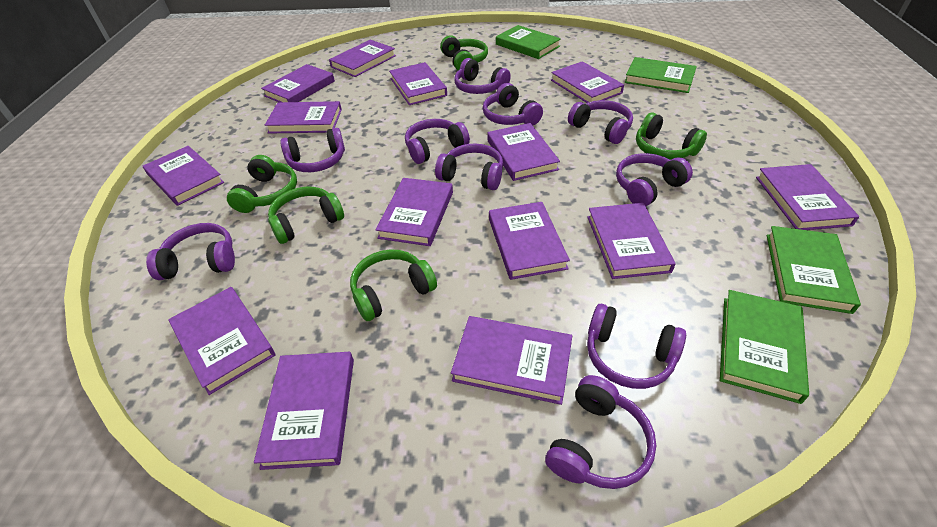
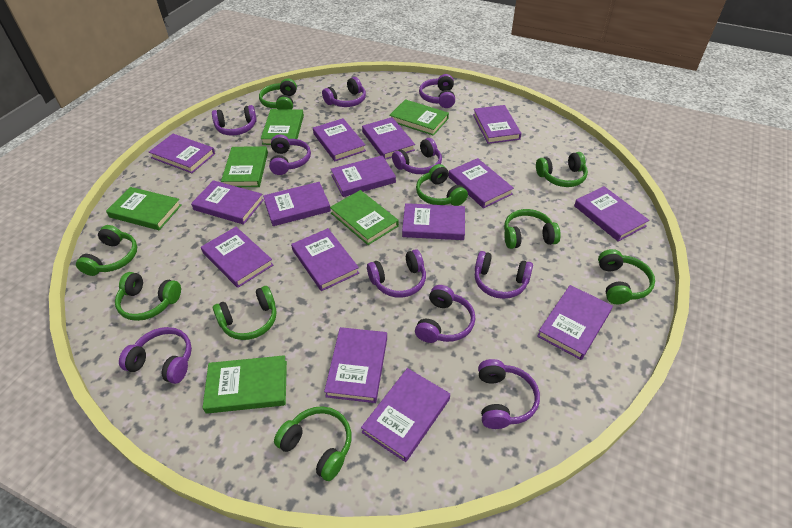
green book: [496,25,561,59] [625,57,697,93] [720,290,809,404] [767,226,861,314] = 4 -> [106,187,182,230] [203,355,287,414] [221,146,268,187] [261,109,304,145] [330,190,399,245] [389,99,449,136] = 6
green headphones: [227,155,297,213] [268,187,344,244] [350,249,437,321] [440,35,488,70] [636,113,707,160] = 5 -> [76,225,137,276] [115,272,181,321] [213,286,276,340] [259,78,297,109] [274,406,352,481] [416,164,468,206] [504,209,561,249] [536,152,588,187] [598,249,655,304] = 9
purple book: [143,146,224,206] [168,287,275,395] [254,352,354,470] [261,64,335,102] [265,101,342,134] [329,40,396,77] [375,178,453,246] [389,62,447,105] [451,316,572,405] [487,123,560,181] [489,202,570,280] [551,61,624,103] [587,203,676,279] [756,164,859,230] = 14 -> [149,134,215,173] [191,180,264,225] [201,227,273,288] [263,182,331,226] [291,228,359,291] [313,118,366,161] [324,327,387,403] [331,156,396,197] [361,368,450,462] [362,117,415,160] [402,203,465,240] [448,158,514,208] [473,105,521,144] [537,285,613,360] [574,186,649,242] = 15

